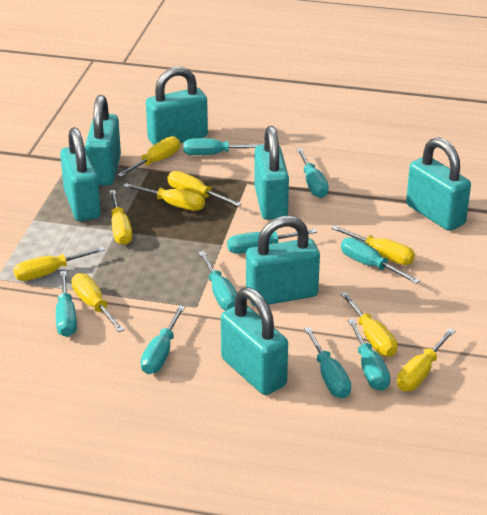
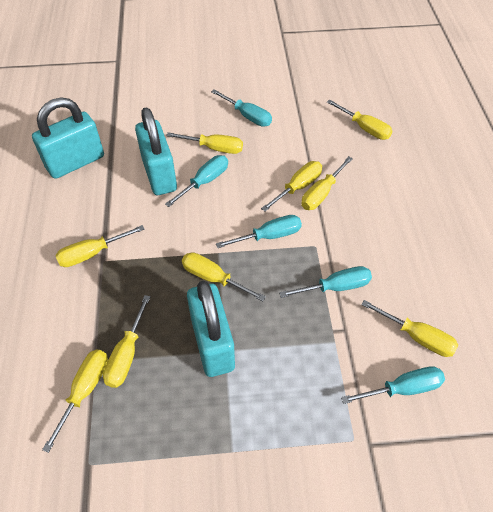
turquoise padlock: [60,127,101,221] [85,95,121,186] [146,67,208,146] [221,287,288,395] [246,216,320,306] [254,126,289,220] [406,137,471,231] = 7 -> [32,97,104,179] [135,107,177,195] [187,281,235,377] = 3
turquoise screwdriver: [56,271,77,337] [141,305,185,374] [183,138,264,155] [198,251,237,310] [227,229,317,254] [297,148,329,198] [304,327,351,399] [341,237,420,284] [348,319,390,391] = 9 -> [165,155,228,207] [211,89,272,127] [216,215,302,248] [279,266,372,298] [341,366,445,404] = 5

